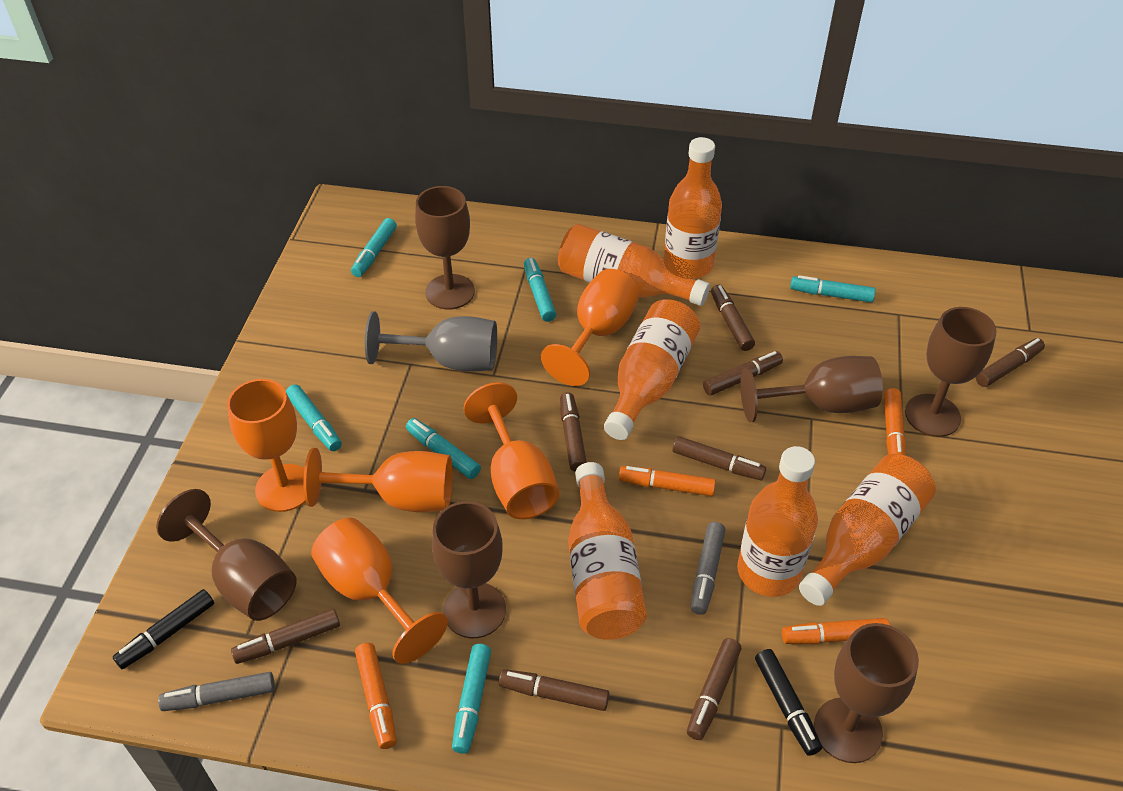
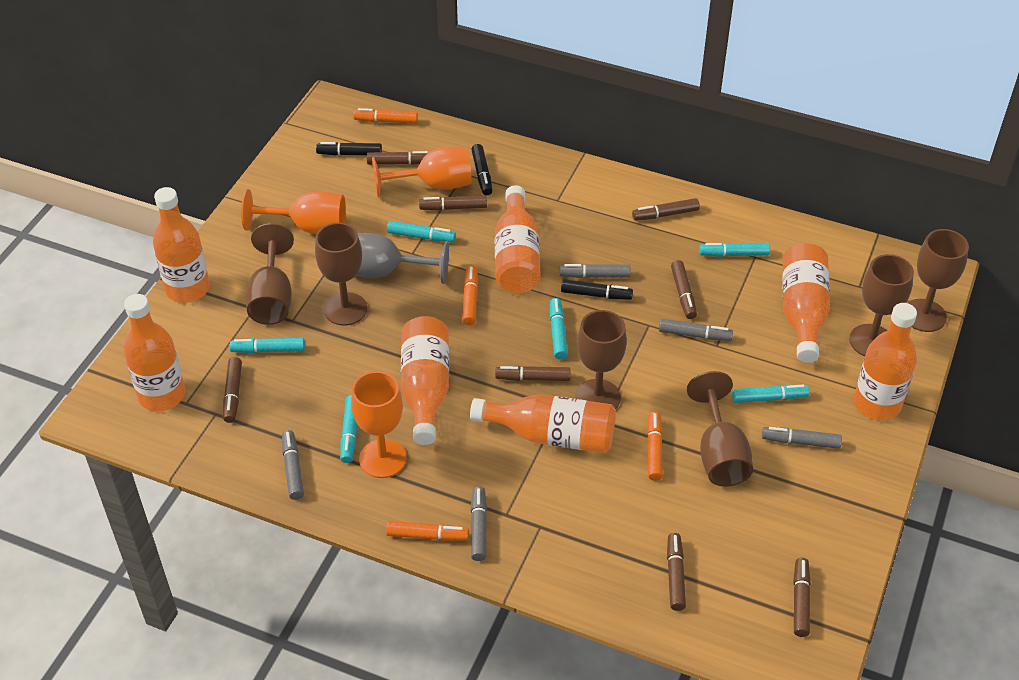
black marker: [113,589,214,669] [755,649,822,756] = 2 -> [316,142,382,156] [471,144,492,195] [561,279,633,300] = 3
grey marker: [158,672,275,711] [691,522,725,615] = 2 -> [282,430,304,500] [470,486,487,561] [559,264,631,278] [659,319,733,341] [762,427,842,449] = 5
orange bottle: [558,224,710,306] [568,462,647,640] [604,299,700,440] [664,137,722,279] [737,446,818,597] [799,454,936,606] = 6 -> [124,294,185,411] [153,187,210,303] [401,316,449,445] [470,394,616,453] [495,185,541,293] [782,243,830,363] [854,303,917,420] = 7
orange goblet: [227,379,306,512] [303,448,453,512] [311,518,448,664] [464,382,559,519] [541,269,640,386] = 5 -> [241,189,346,234] [351,371,407,478] [372,147,472,198] = 3

